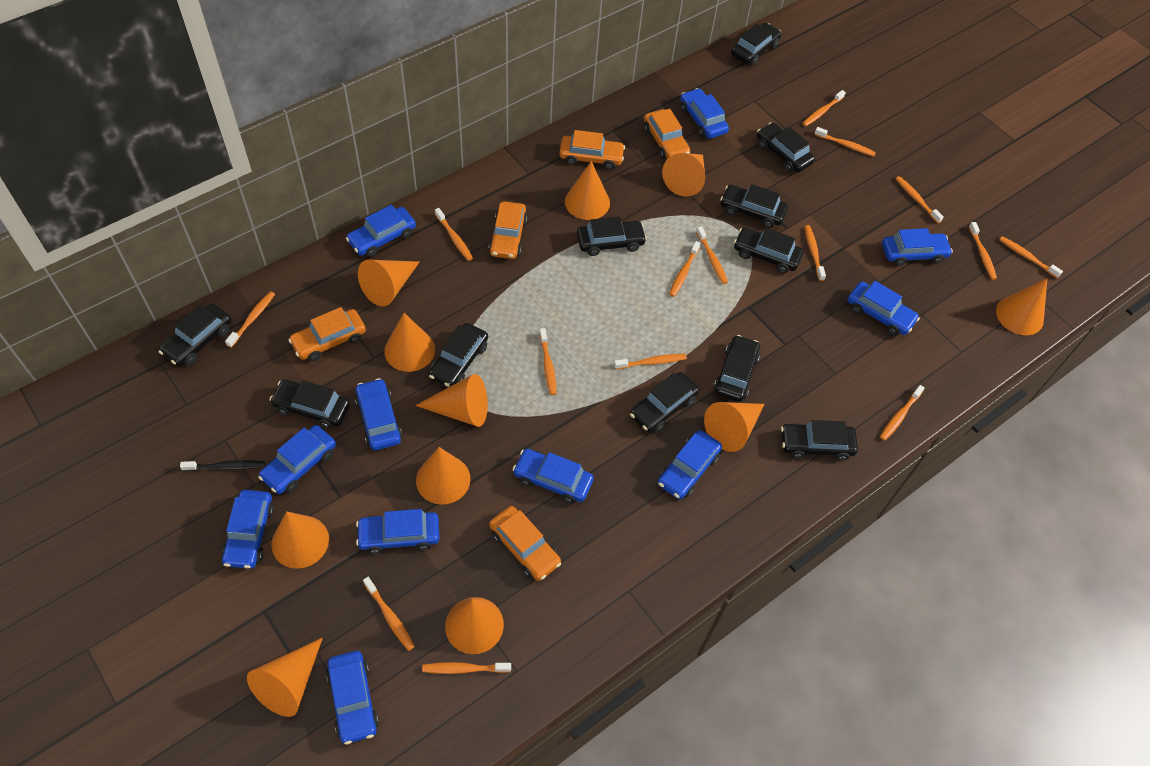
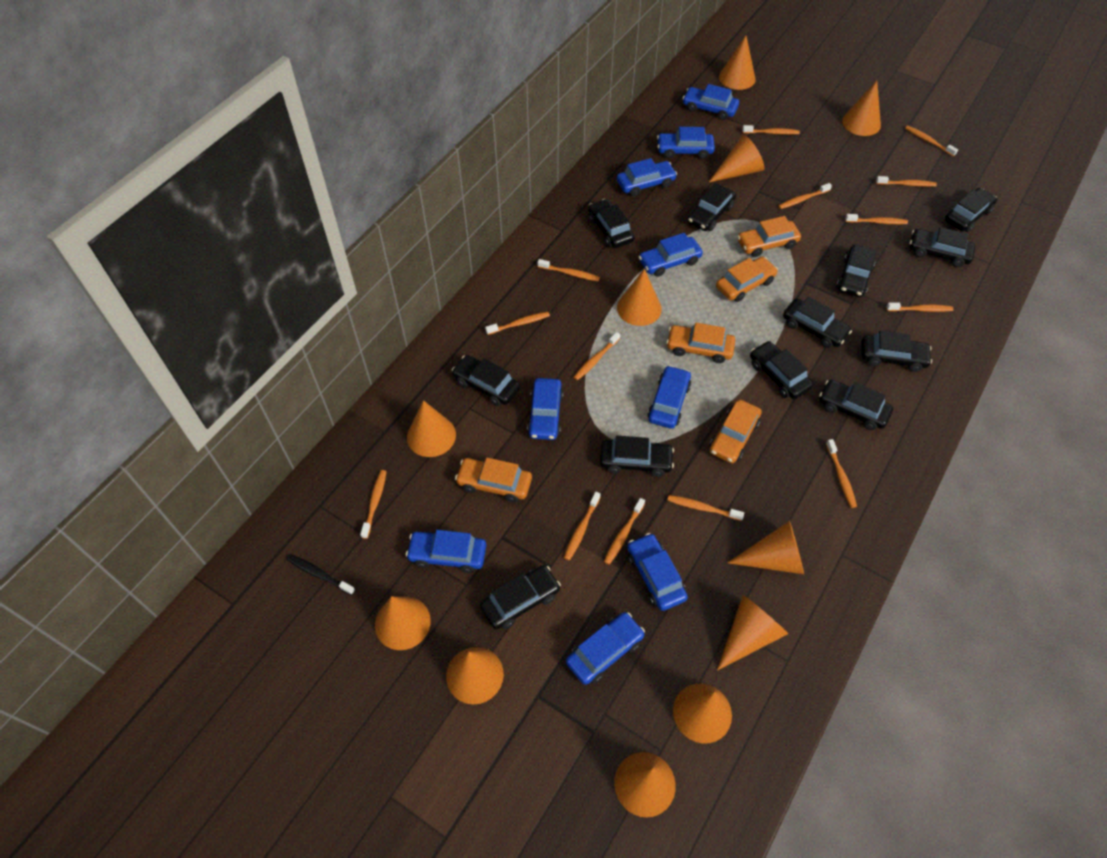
black car: [159,304,232,366] [269,379,350,429] [429,323,488,387] [577,216,647,256] [630,372,699,433] [714,335,760,402] [720,184,788,228] [731,22,782,65] [734,227,803,273] [757,122,815,172] [781,420,858,461] = 11 -> [452,355,520,406] [480,565,561,629] [588,199,634,248] [600,436,674,477] [687,183,736,231] [750,341,813,399] [783,297,852,348] [819,380,893,430] [836,245,876,297] [861,330,932,372] [909,227,975,267] [945,188,997,232] = 12
blue car: [222,490,274,569] [258,425,336,494] [326,651,379,745] [346,205,416,257] [355,378,402,451] [356,509,440,554] [512,449,594,504] [658,430,722,500] [680,88,729,139] [847,281,920,336] [882,228,953,266] = 11 -> [406,530,486,573] [527,378,564,440] [566,612,645,685] [617,158,677,196] [627,533,688,611] [639,233,703,277] [648,365,691,429] [657,127,715,159] [682,84,739,120] = 9
orange toothbrush: [225,291,275,348] [363,577,415,651] [422,662,511,674] [435,208,473,261] [539,328,556,395] [614,354,687,369] [669,241,701,297] [696,226,728,284] [802,90,846,126] [804,225,826,281] [814,127,876,157] [880,385,925,441] [896,176,944,223] [969,222,997,280] [999,236,1063,278] = 15 -> [360,470,387,539] [485,312,550,335] [538,259,600,282] [564,492,601,560] [573,332,620,381] [604,498,645,565] [667,495,744,521] [742,125,800,135] [778,183,832,209] [826,439,857,508] [845,214,908,224] [876,176,937,187] [886,303,953,312] [905,125,958,157] = 14

